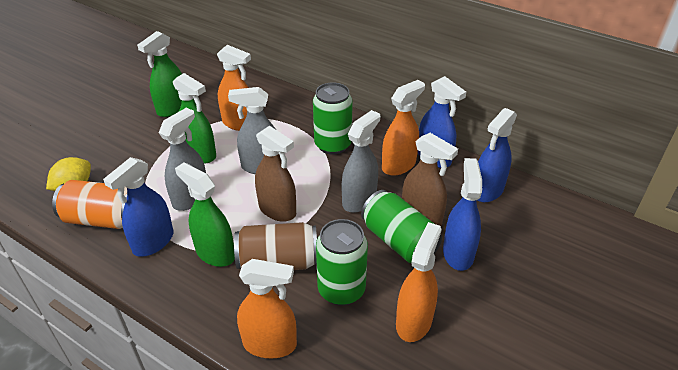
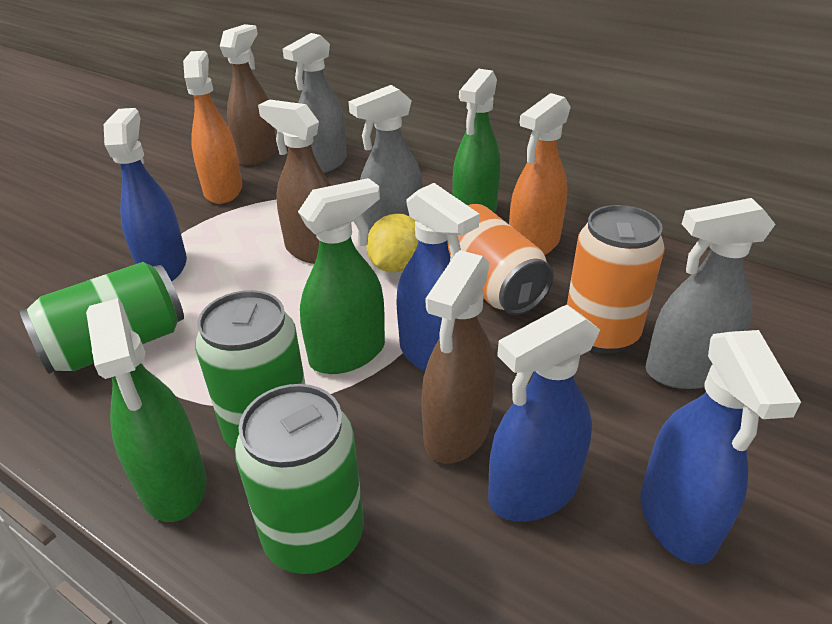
brown can: [234,222,317,270] = 1 -> none = 0
brown spray bottle: [255,126,296,222] [402,133,458,226] = 2 -> [220,24,277,166] [258,100,331,264] [421,250,496,464] = 3
orange can: [52,180,127,229] = 1 -> [447,204,554,315] [567,205,665,353] = 2
orange spray bottle: [217,45,251,131] [237,259,297,358] [382,80,425,176] [396,222,442,342] = 4 -> [183,51,242,204] [509,93,571,255] = 2

